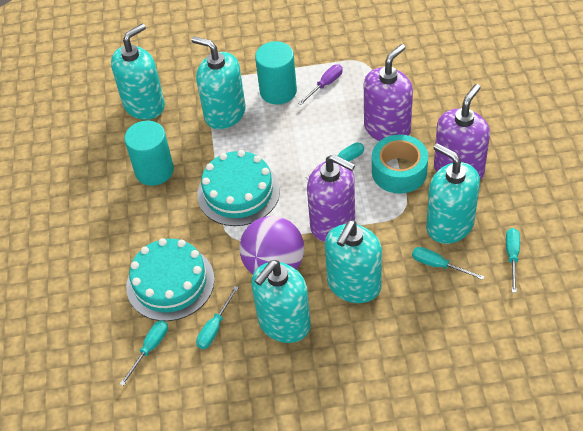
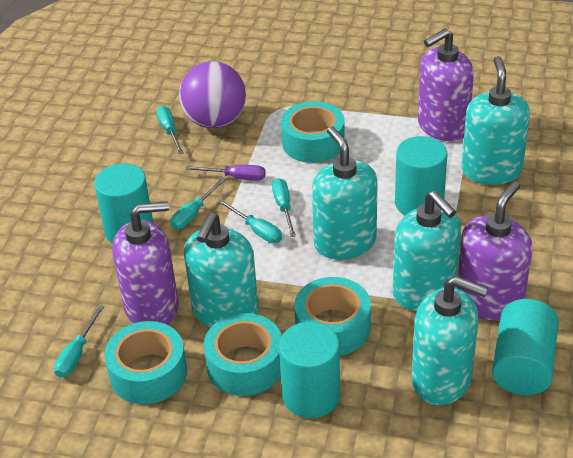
turquoise cake: [126,238,215,321] [197,150,280,226] = 2 -> none = 0
turquoise cylinder: [124,120,174,186] [255,41,297,105] = 2 -> [94,164,153,244] [279,322,340,418] [395,136,447,215] [492,299,559,395] = 4
turquoise tape: [372,134,428,194] = 1 -> [104,321,187,404] [204,313,282,396] [281,101,345,163] [294,277,371,355] = 4

